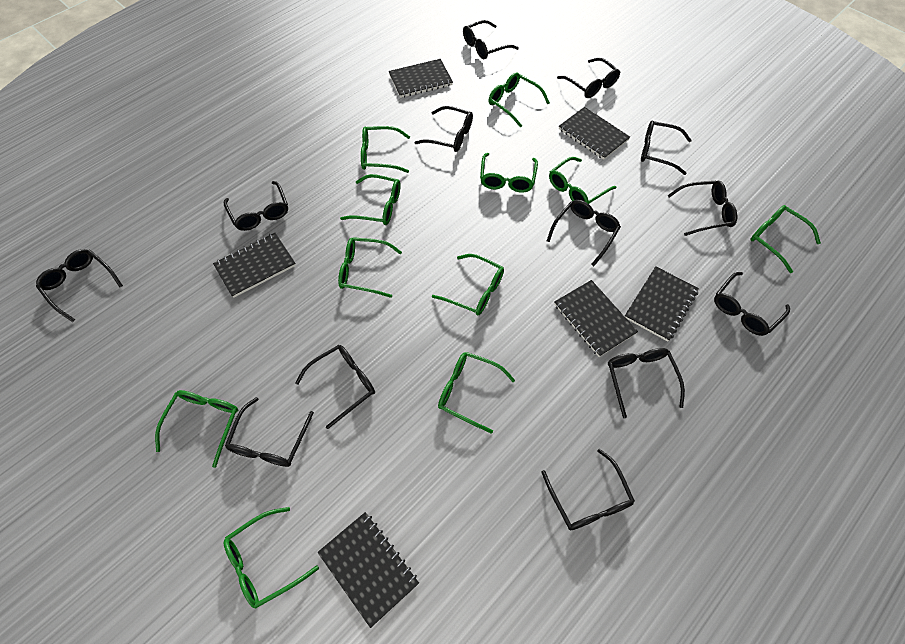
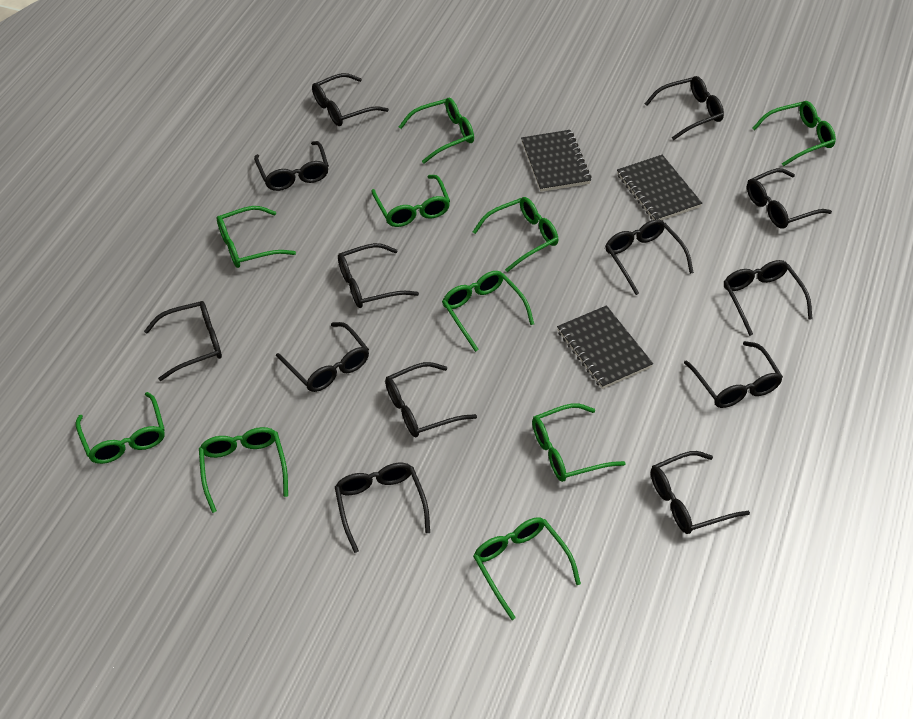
black notebook: [213,233,296,298] [317,512,419,628] [389,59,453,98] [554,280,638,357] [559,107,630,160] [625,266,699,342] = 6 -> [521,130,592,192] [557,305,653,389] [617,155,702,220] = 3
green glasses: [155,390,238,468] [224,507,319,609] [338,237,402,298] [340,174,401,225] [361,126,410,173] [432,254,504,315] [438,352,515,434] [480,153,538,193] [488,72,550,128] [549,157,617,204] [750,205,821,273] = 11 -> [76,392,165,464] [199,427,288,513] [217,206,296,268] [372,175,450,227] [399,98,474,164] [442,271,534,352] [473,197,558,272] [473,517,581,620] [532,403,626,482] [752,101,836,166] = 10

